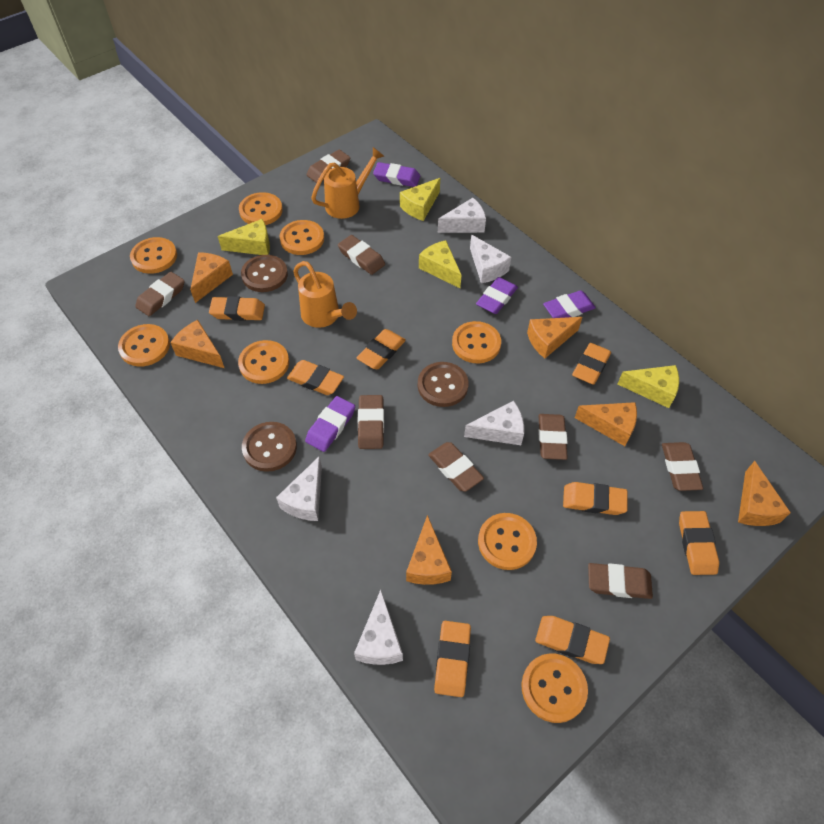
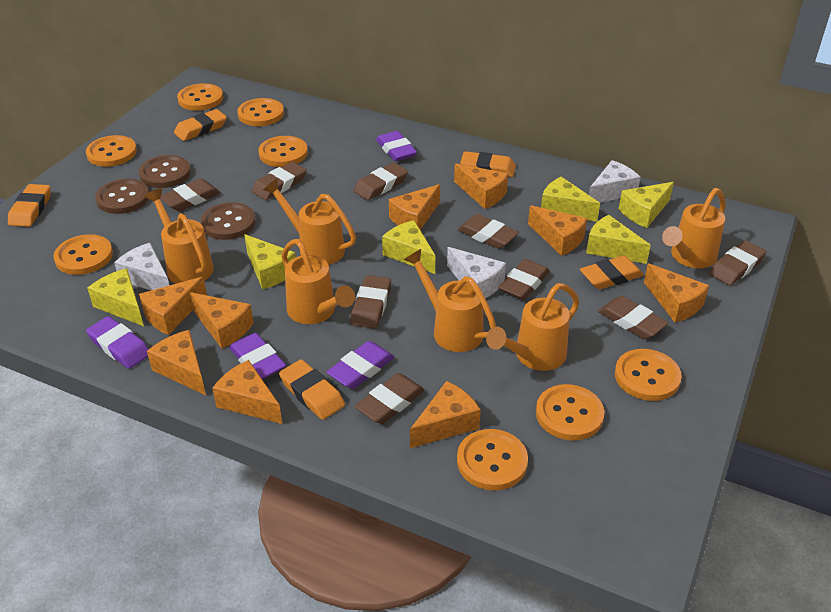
brown eraser: [135,272,185,316] [307,150,350,183] [338,235,385,275] [358,395,384,449] [428,442,484,492] [538,414,568,460] [588,563,653,599] [662,442,703,491] = 8 -> [160,179,220,211] [252,162,306,200] [350,275,391,329] [353,163,408,200] [355,373,425,424] [457,214,519,249] [498,259,550,300] [598,296,668,339] [709,240,766,286] = 9
orange cheese: [170,320,224,368] [190,252,233,303] [406,515,452,585] [527,317,582,358] [575,402,637,446] [738,461,791,526] = 6 -> [139,277,207,335] [147,330,206,395] [190,292,254,349] [212,360,282,424] [389,184,440,230] [410,381,481,448] [454,163,508,209] [528,205,587,256] [644,264,709,323] = 9
orange eraser: [209,296,265,321] [287,360,344,395] [357,329,406,369] [434,621,471,697] [535,616,610,664] [563,482,627,515] [572,343,611,384] [679,511,719,575] = 8 -> [8,184,51,227] [174,109,227,141] [279,359,345,420] [460,151,516,177] [580,255,644,289] = 5
orange watering can: [293,261,357,328] [311,147,384,219] = 2 -> [144,188,214,284] [263,179,356,265] [281,239,355,324] [404,249,496,352] [486,283,579,371] [662,188,725,268] = 6
white cheese: [276,456,322,521] [354,590,403,665] [438,198,486,233] [464,401,524,445] [470,235,511,283] = 5 -> [114,243,169,290] [447,247,506,298] [589,160,641,203] = 3
yellow cheese: [218,219,270,255] [400,178,440,221] [419,240,462,288] [618,365,679,408] = 4 -> [87,268,144,326] [244,234,296,289] [382,220,435,274] [541,177,600,222] [586,215,651,264] [619,182,674,228] = 6

